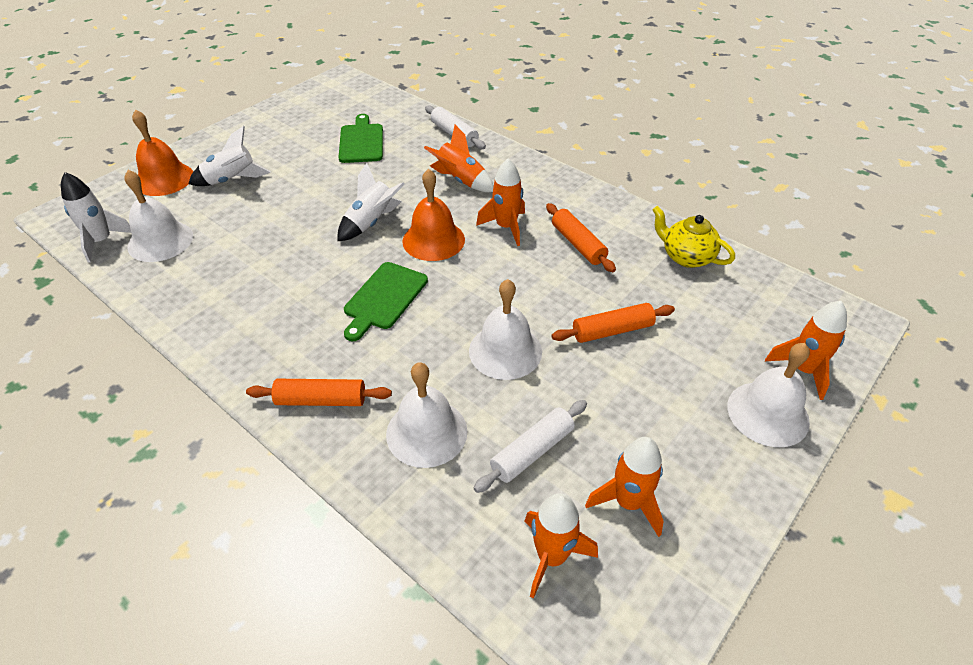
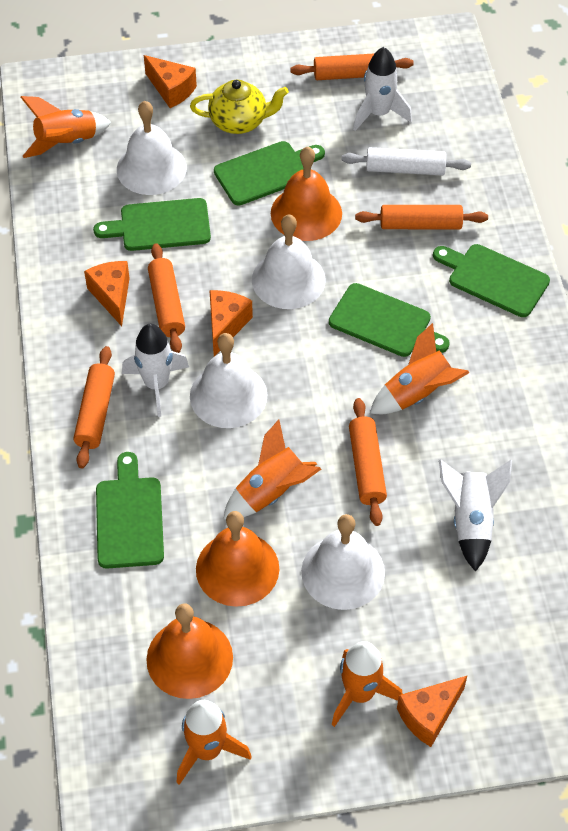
green cutting board: [339,114,383,163] [344,262,428,341] = 2 -> [93,198,211,251] [96,452,164,569] [214,141,325,205] [329,283,450,357] [433,244,550,317] = 5
orange bell: [132,109,193,196] [402,169,465,261] = 2 -> [146,604,233,699] [196,511,279,607] [271,146,342,241] = 3
orange cheese: none = 0 -> [84,261,130,326] [144,55,197,108] [209,290,253,356] [397,676,467,747] = 4
orange rolling pin: [246,379,392,406] [546,203,616,272] [551,303,675,343] = 3 -> [74,346,115,468] [148,243,185,353] [290,53,414,80] [349,398,387,526] [355,205,488,229] = 5
white rolling pin: [425,105,486,149] [474,400,587,493] = 2 -> [342,147,471,176] = 1

